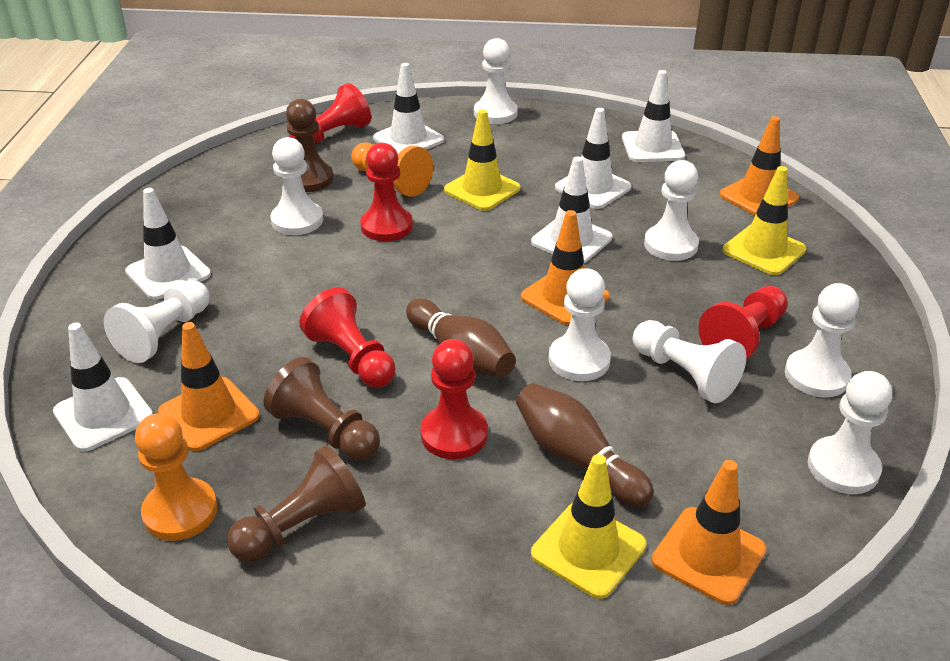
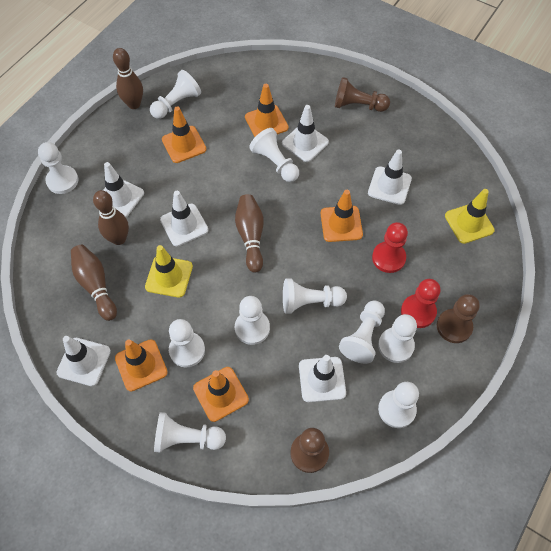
brown bowling pin: [406,298,516,377] [516,383,654,507] = 2 -> [71,245,117,321] [93,190,129,245] [113,48,143,109] [235,194,264,273] = 4
orange pawn: [135,413,217,541] [351,142,433,197] = 2 -> none = 0
orange traffic cone: [158,322,260,451] [521,210,609,325] [652,460,767,605] [720,116,799,216] = 4 -> [115,339,168,392] [162,107,206,163] [193,367,249,422] [245,84,289,137] [321,190,363,242] = 5
red pawn: [289,83,371,143] [300,287,395,388] [360,143,413,241] [420,339,488,459] [699,286,788,359] = 5 -> [372,222,408,273] [401,279,440,328] = 2
white pawn: [104,280,210,363] [270,137,323,235] [474,38,518,124] [548,268,611,381] [633,320,746,403] [644,160,699,261] [785,283,859,398] [808,371,892,494] = 8 -> [38,142,78,194] [150,70,201,119] [154,412,226,453] [169,319,205,367] [235,296,270,345] [249,128,299,182] [283,279,347,314] [339,300,385,364] [378,314,417,363] [378,382,419,428] = 10
yellow traffic cone: [444,109,521,211] [531,454,647,599] [723,166,806,275] = 3 -> [145,245,193,298] [445,189,495,244] = 2

